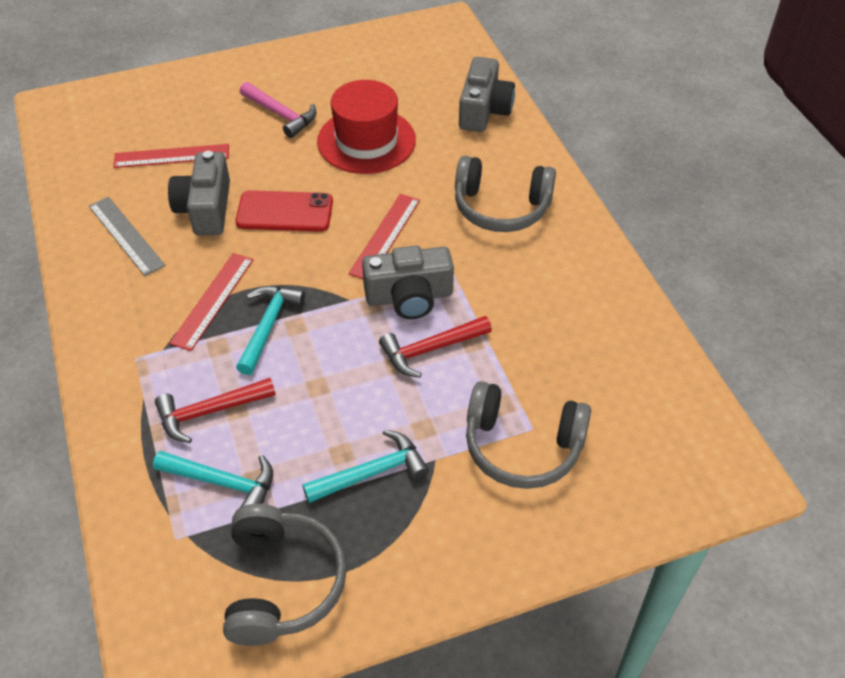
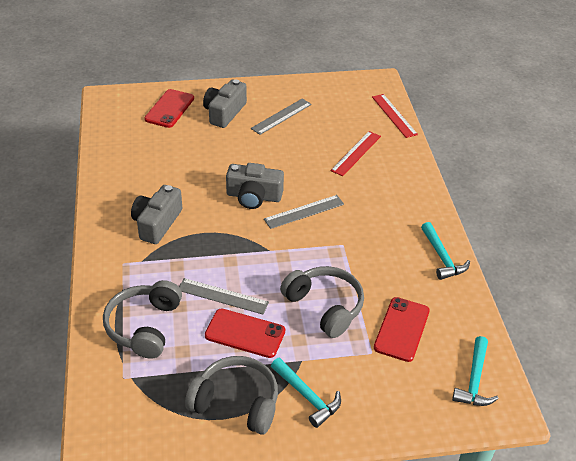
grey ruler: [89,197,165,276] = 1 -> [179,278,269,314] [251,99,312,135] [264,195,344,229] = 3
pink hammer: [240,82,316,138] = 1 -> none = 0
red hammer: [155,378,276,443] [379,316,492,378] = 2 -> none = 0
red hat: [317,80,416,174] = 1 -> none = 0
red phone: [236,190,333,232] = 1 -> [144,89,194,128] [205,308,285,358] [374,297,430,362] = 3
red ruler: [113,144,229,168] [169,253,253,351] [348,194,420,279] = 3 -> [330,131,381,176] [372,94,418,138] = 2

